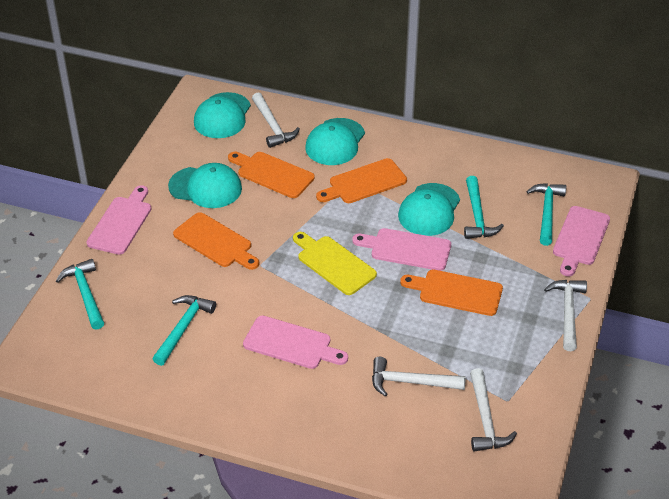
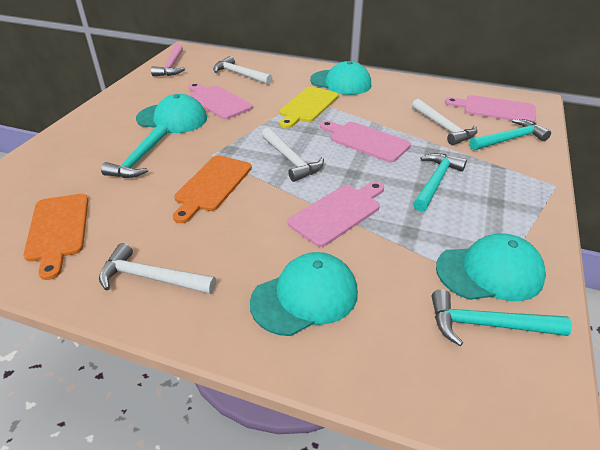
orange cutting board: [173,212,259,270] [228,152,315,198] [316,158,407,203] [400,270,503,316] = 4 -> [23,194,88,280] [173,155,252,223] = 2
pink hammer: none = 0 -> [151,44,185,76] = 1

